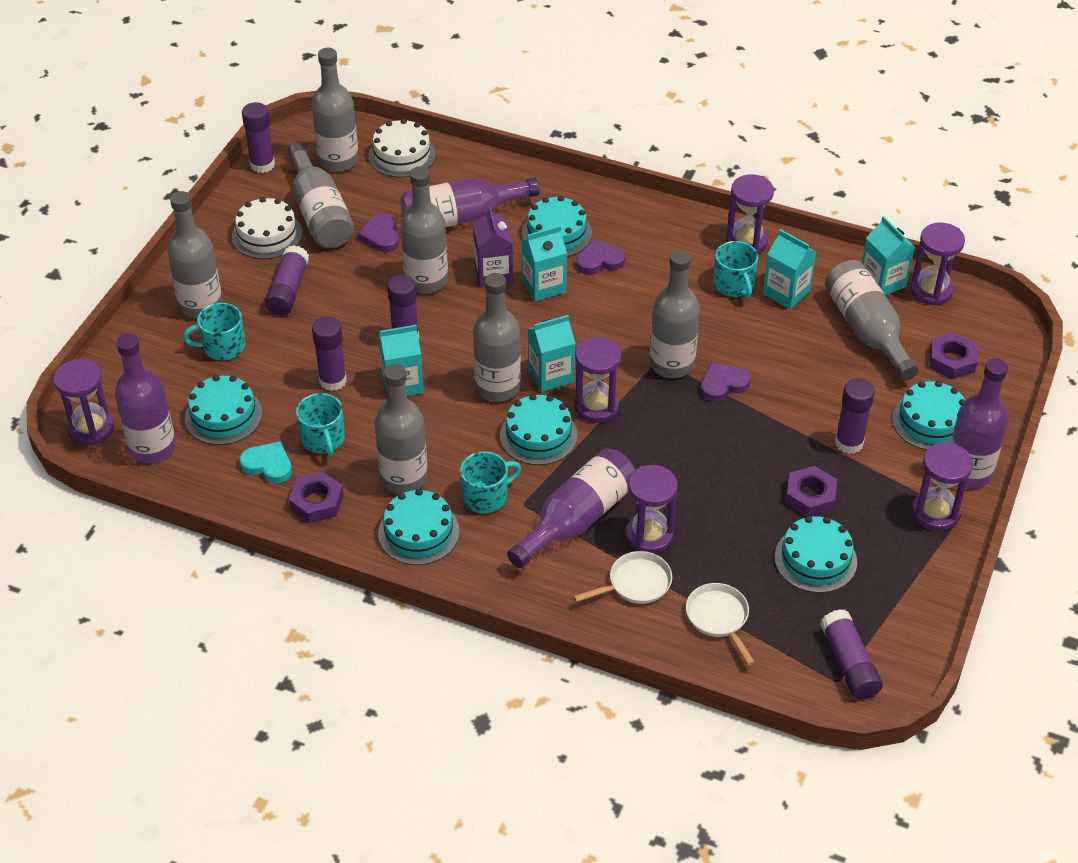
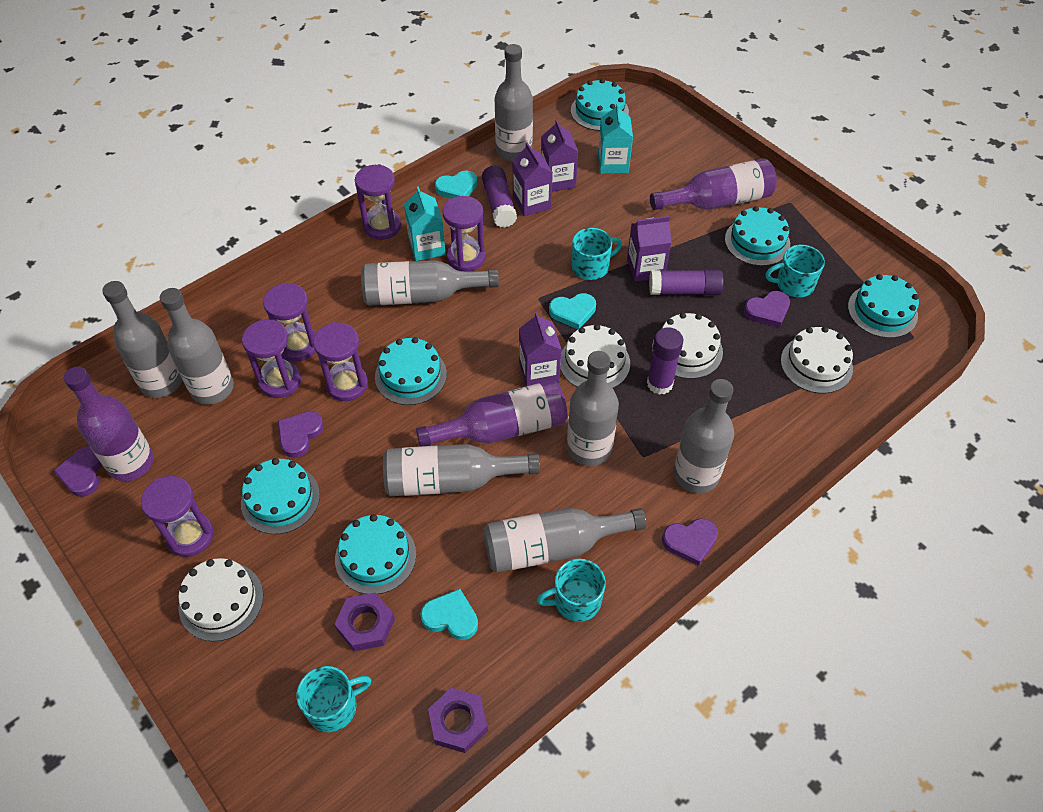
purple bottle: [115,334,176,463] [400,177,540,227] [507,448,635,568] [950,358,1008,488] = 4 -> [64,367,154,481] [416,380,567,446] [650,158,777,210] = 3
purple carton: [473,207,513,287] = 1 -> [512,142,553,216] [519,312,562,386] [541,119,578,192] [627,216,672,282] = 4
purple glue stick: [242,102,275,173] [265,245,309,316] [312,316,347,391] [387,275,419,339] [820,609,883,699] [835,379,874,454] = 6 -> [482,166,517,228] [647,327,683,395] [649,270,724,295] = 3
purple heart: [357,213,399,252] [576,239,625,275] [700,362,750,402] = 3 -> [54,446,102,497] [278,411,324,458] [662,518,718,566] [744,291,790,328] = 4
purple nut: [289,472,344,523] [786,466,837,517] [930,332,978,379] = 3 -> [334,593,395,652] [428,688,488,753] = 2
turquoise carton: [378,325,424,396] [522,226,567,301] [528,315,575,392] [763,229,816,309] [862,216,915,296] = 5 -> [404,187,446,261] [598,103,633,174] = 2
turquoise heart: [240,441,292,483] = 1 -> [420,589,478,640] [435,171,477,199] [549,293,596,329] = 3
white cake: [232,197,302,259] [368,119,436,178] = 2 -> [178,558,263,641] [560,324,630,388] [652,313,723,379] [781,327,853,394] = 4
white pan: [573,551,672,604] [686,583,755,665] = 2 -> none = 0

